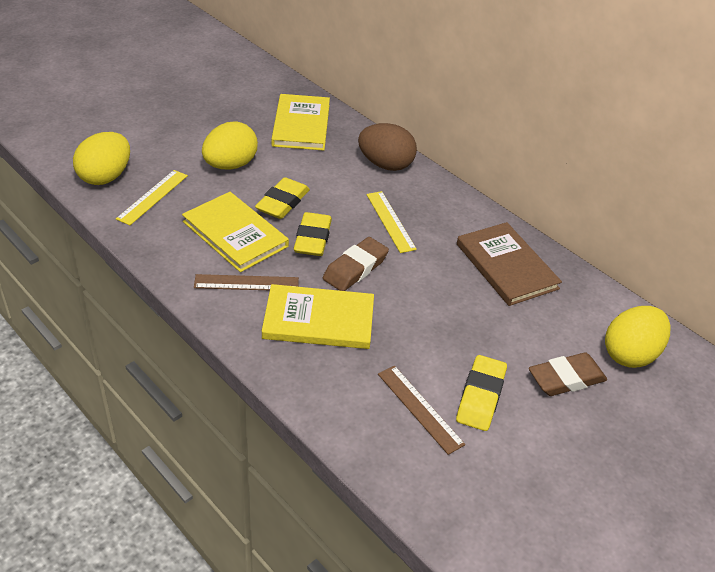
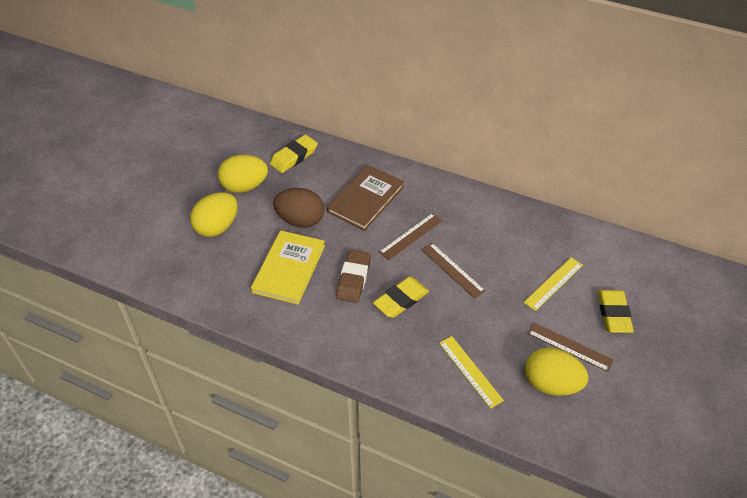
brown eraser: [323,237,389,291] [529,353,607,396] = 2 -> [336,250,371,303] = 1
brown ruler: [194,274,299,290] [378,366,465,455] = 2 -> [379,213,442,260] [421,243,485,299] [527,322,614,372] = 3
yellow book: [182,192,289,272] [262,284,374,349] [271,94,330,151] = 3 -> [251,230,325,305] = 1

